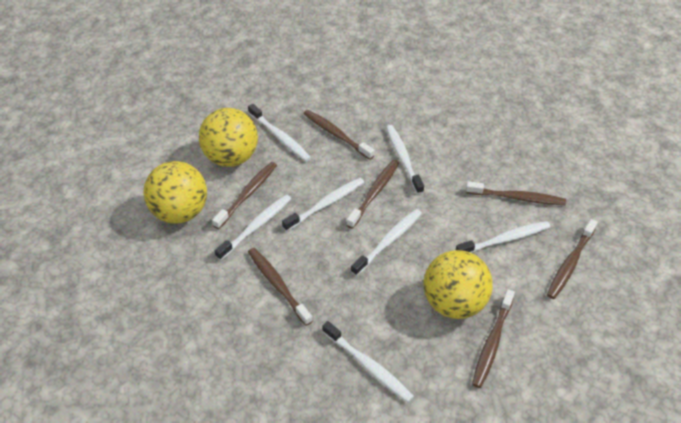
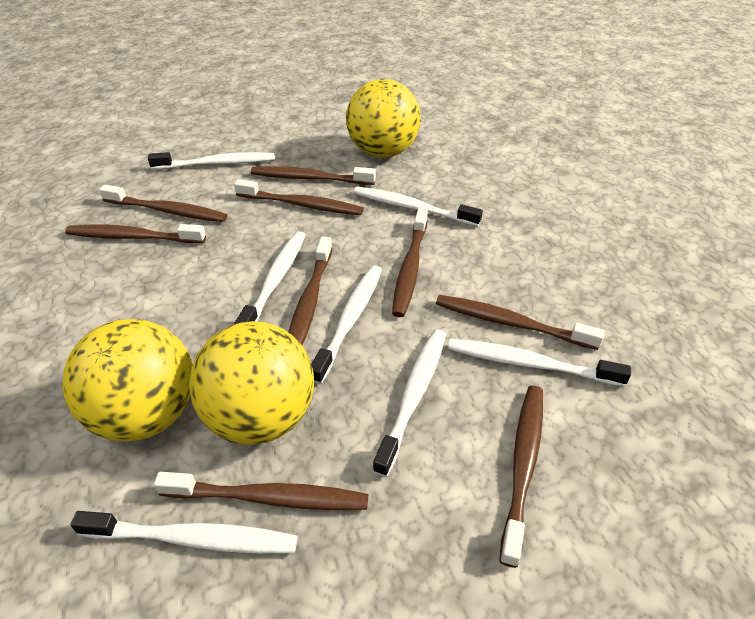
brown toothbrush: [212,162,277,229] [248,248,313,326] [303,110,374,160] [347,160,399,229] [466,181,566,205] [472,289,515,388] [547,219,598,299] = 7 -> [65,224,206,243] [99,185,227,222] [154,472,368,510] [234,179,364,215] [251,166,376,185] [288,236,332,345] [392,208,428,317] [436,295,605,350] [499,386,543,568] = 9

